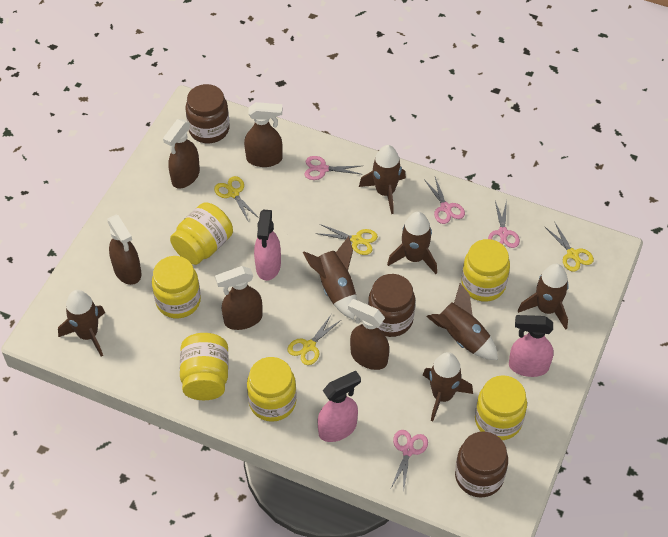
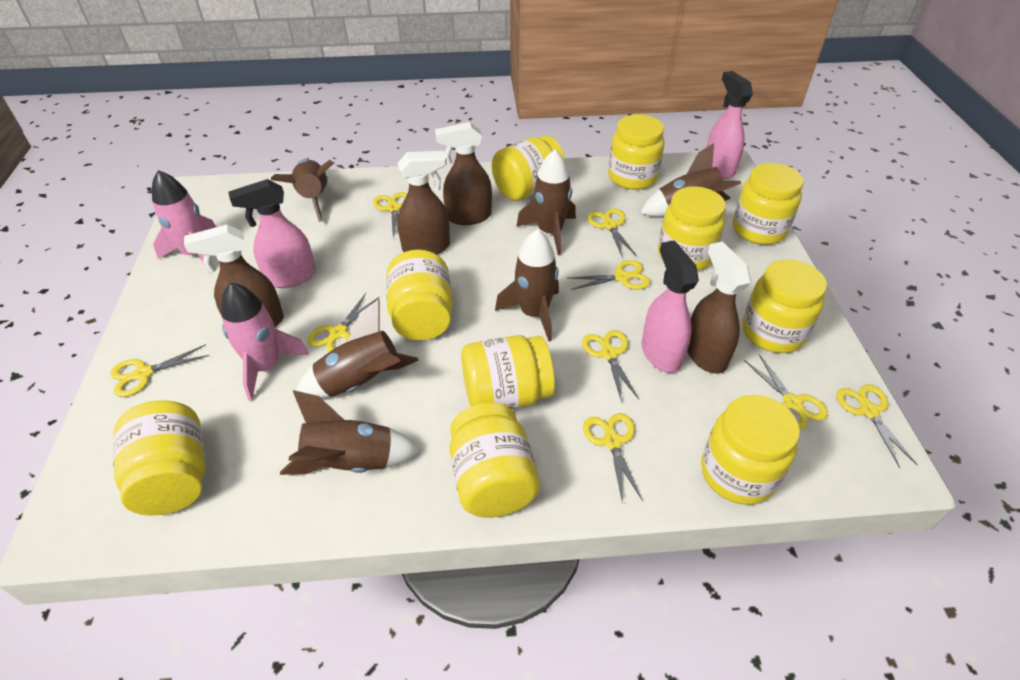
brown jar: [185,84,230,143] [368,274,415,337] [455,432,508,497] = 3 -> none = 0
brown rocket: [58,290,105,357] [303,236,357,320] [359,145,406,214] [387,212,437,274] [423,352,473,421] [426,283,498,360] [518,264,569,330] = 7 -> [271,159,334,222] [280,390,421,475] [296,299,419,398] [495,229,559,341] [516,150,576,255] [641,143,741,217] = 6
brown spray bottle: [107,215,142,285] [163,119,200,189] [215,266,263,330] [244,102,283,167] [348,299,389,370] = 5 -> [184,224,284,327] [397,151,450,254] [435,122,492,225] [687,241,751,374] = 4
pink rocket: none = 0 -> [152,170,216,273] [221,282,309,401] = 2
pink scissors: [305,156,361,180] [391,430,428,493] [425,177,465,224] [488,200,520,248] = 4 -> none = 0
yellow jar: [152,256,201,318] [170,203,233,265] [180,333,229,400] [247,357,297,422] [462,239,510,302] [475,375,527,440] = 6 -> [113,400,206,516] [386,250,453,340] [450,403,540,518] [461,335,555,409] [492,135,566,201] [608,114,665,190] [658,187,726,270] [701,395,800,505] [733,163,804,245] [742,260,827,353] = 10
yellow scissors: [214,176,259,222] [288,314,341,365] [316,224,378,255] [545,223,594,272] = 4 -> [110,344,210,397] [308,293,379,352] [373,192,407,237] [568,260,650,290] [582,330,639,403] [583,413,643,503] [587,208,637,256] [744,353,828,430] [836,384,918,468] = 9

